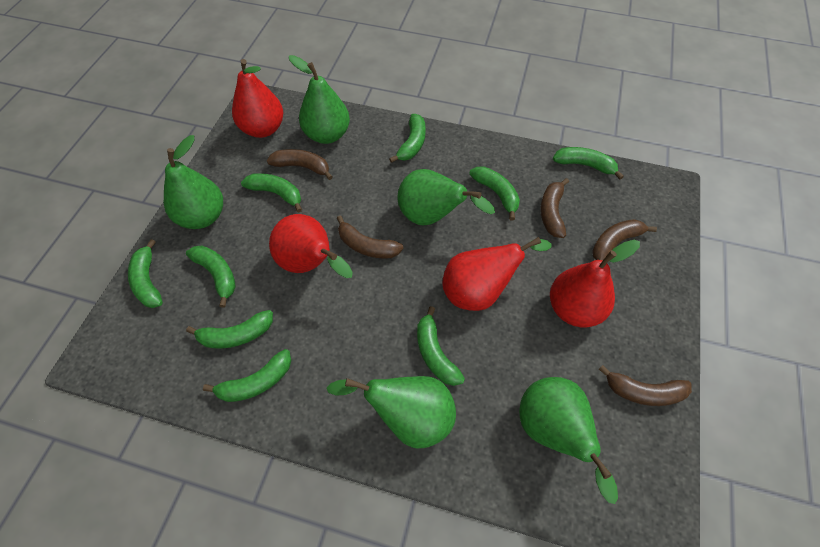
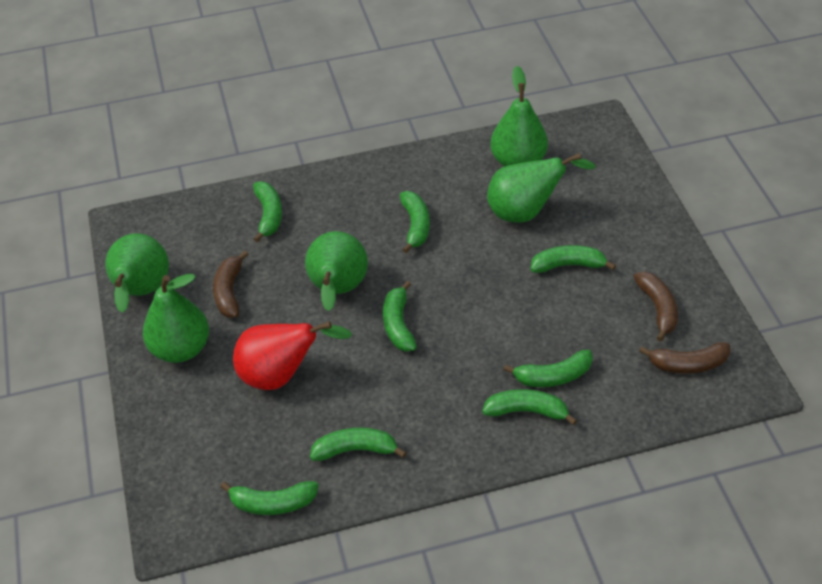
brown banana: [267,149,333,180] [337,216,403,259] [540,178,569,238] [592,219,657,260] [599,365,692,406] = 5 -> [213,251,249,318] [634,271,678,342] [639,342,731,374] = 3
green banana: [128,239,163,308] [186,246,236,308] [186,310,273,348] [203,349,291,402] [241,173,302,213] [389,114,426,163] [417,306,465,386] [469,167,520,221] [553,147,624,180] = 9 -> [220,481,319,515] [253,181,282,243] [310,427,407,461] [383,281,417,351] [399,191,430,253] [482,389,577,425] [504,350,593,387] [530,245,616,273] = 8
red pear: [232,59,284,138] [269,214,353,278] [443,237,551,311] [550,240,640,327] = 4 -> [233,321,352,390] = 1

